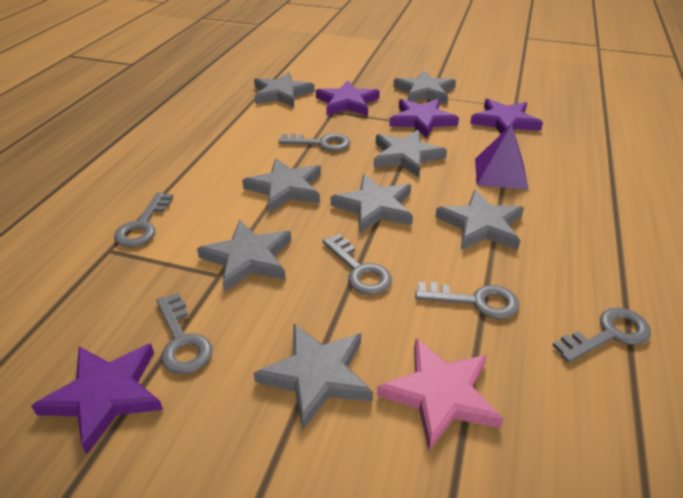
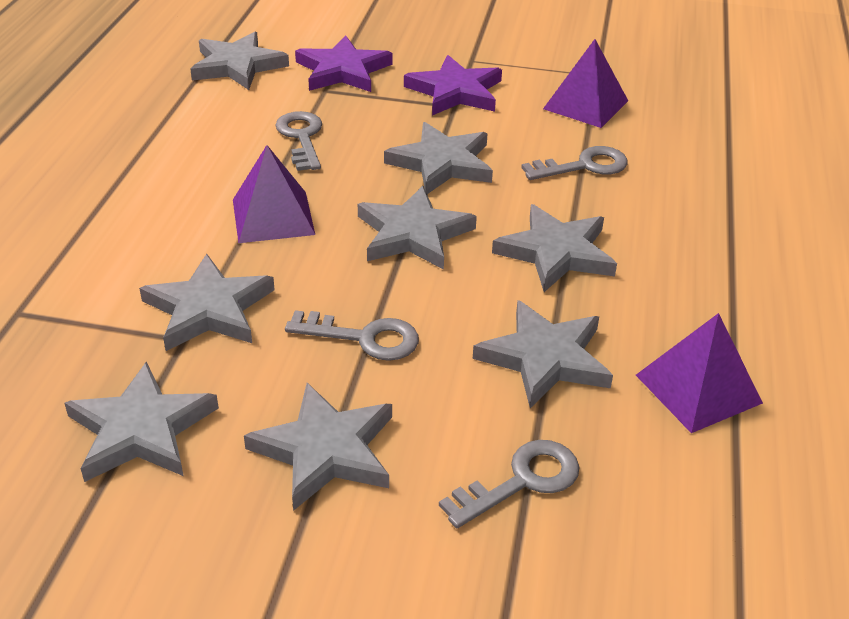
grey key: [114,192,173,247] [157,293,212,374] [278,133,350,151] [322,234,392,295] [415,282,519,319] [552,307,651,363] = 6 -> [275,111,322,171] [285,310,419,361] [439,440,580,528] [521,146,627,180] = 4
pink star: [377,338,503,451] = 1 -> none = 0
purple pyramid: [475,124,529,190] = 1 -> [233,145,315,243] [543,39,628,128] [636,313,763,433] = 3
purple star: [31,343,163,454] [316,80,380,116] [389,99,459,138] [470,99,543,134] = 4 -> [295,35,392,92] [404,55,502,115] = 2

